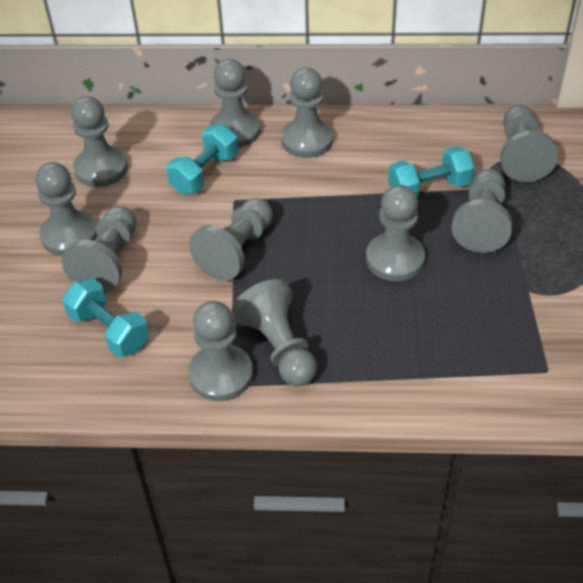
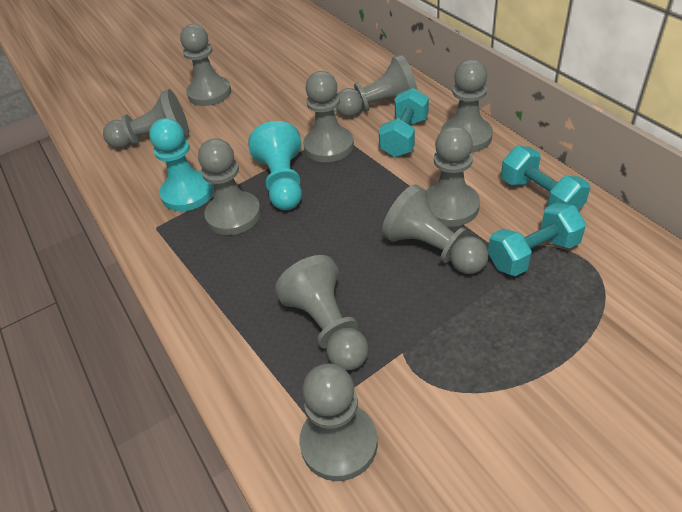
grey pawn: [35,162,97,256] [62,206,137,293] [71,96,128,187] [188,301,253,401] [189,198,273,281] [209,59,260,148] [232,279,317,386] [281,67,333,158] [366,185,425,281] [451,169,512,253] [500,105,558,182] = 11 -> [103,89,189,148] [180,24,231,106] [198,138,261,235] [275,255,369,370] [299,363,378,481] [303,71,354,162] [336,54,417,117] [382,184,488,274] [426,126,480,227] [441,59,493,153] = 10
turquoise pawn: none = 0 -> [149,118,214,211] [248,121,302,210] = 2

